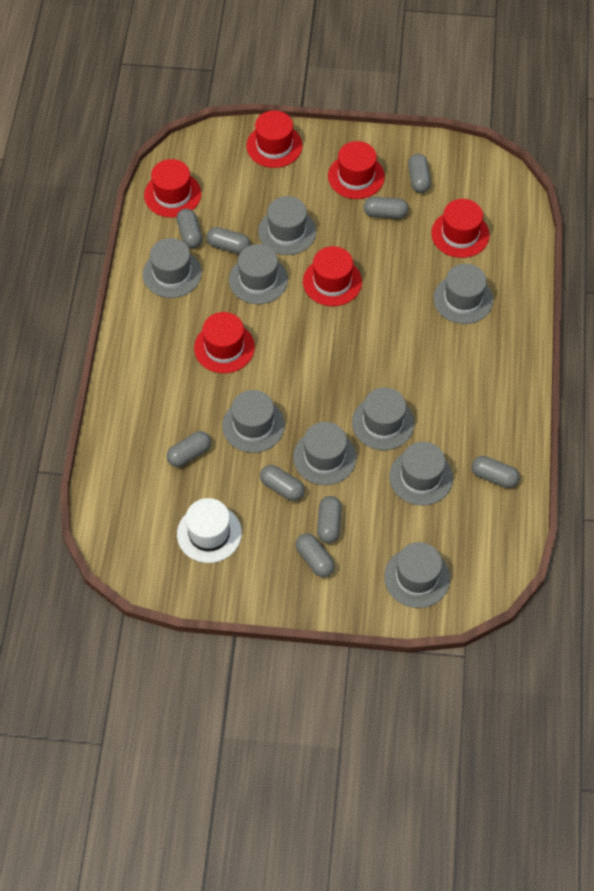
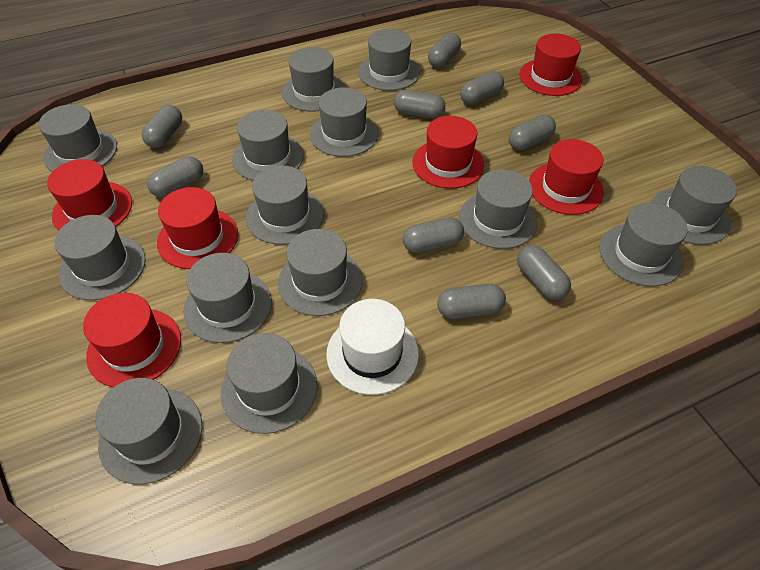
grey hat: [143,238,202,298] [222,390,285,453] [229,244,288,304] [258,196,316,255] [293,422,356,485] [352,387,414,450] [384,542,450,608] [389,442,453,506] [434,264,493,324] = 9 -> [38,104,117,172] [54,215,146,300] [95,378,202,485] [183,253,272,343] [221,333,318,434] [232,110,304,180] [246,166,324,245] [278,229,363,316] [282,47,346,112] [310,87,379,157] [358,29,420,91] [459,169,537,249] [600,203,688,287] [651,166,737,245] = 14

